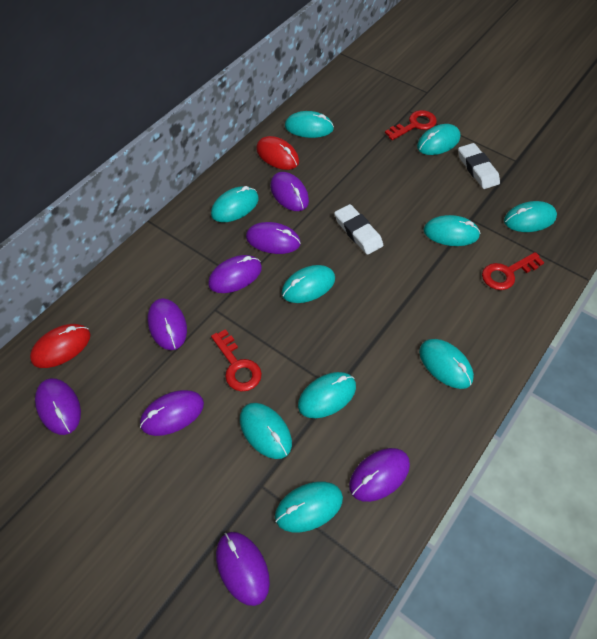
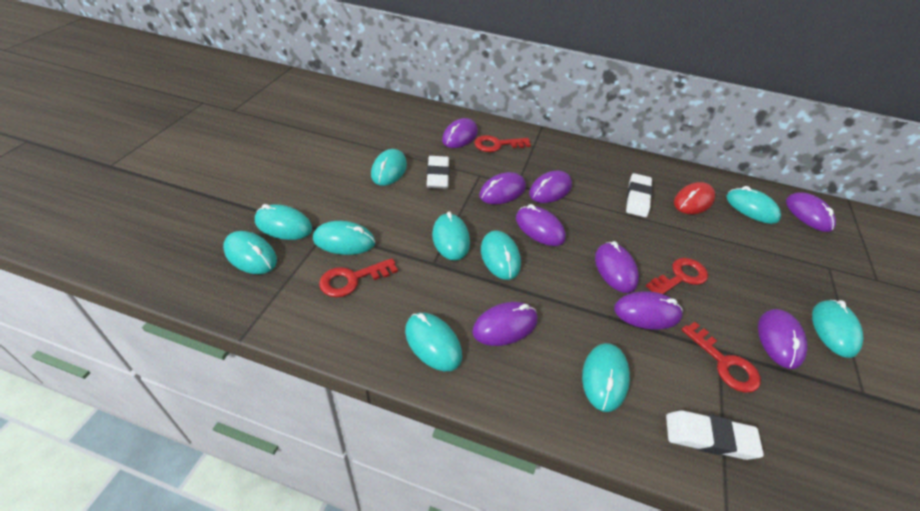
purple mouse: [35,378,81,435] [140,390,204,436] [148,298,187,350] [208,255,262,293] [216,532,270,606] [246,222,301,254] [270,172,309,211] [349,448,410,502] = 8 -> [442,118,478,148] [472,302,537,346] [479,172,526,204] [516,204,566,246] [529,171,572,203] [595,241,639,293] [614,291,683,329] [758,309,807,369] [786,193,836,232] = 9
red key: [211,329,262,391] [385,110,437,140] [482,252,544,290] = 3 -> [319,258,398,297] [474,135,531,152] [646,258,708,294] [681,322,761,393] = 4
red mouse: [30,324,91,368] [256,136,299,170] = 2 -> [674,182,715,214] = 1
white eraser: [334,204,383,255] [458,143,500,189] = 2 -> [427,156,450,189] [626,173,653,217] [666,410,764,460] = 3

